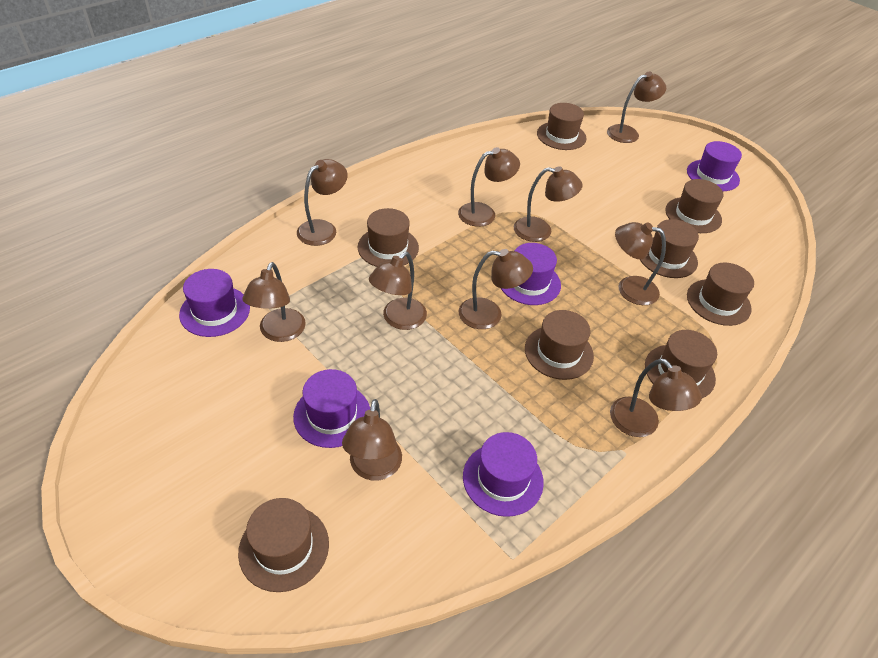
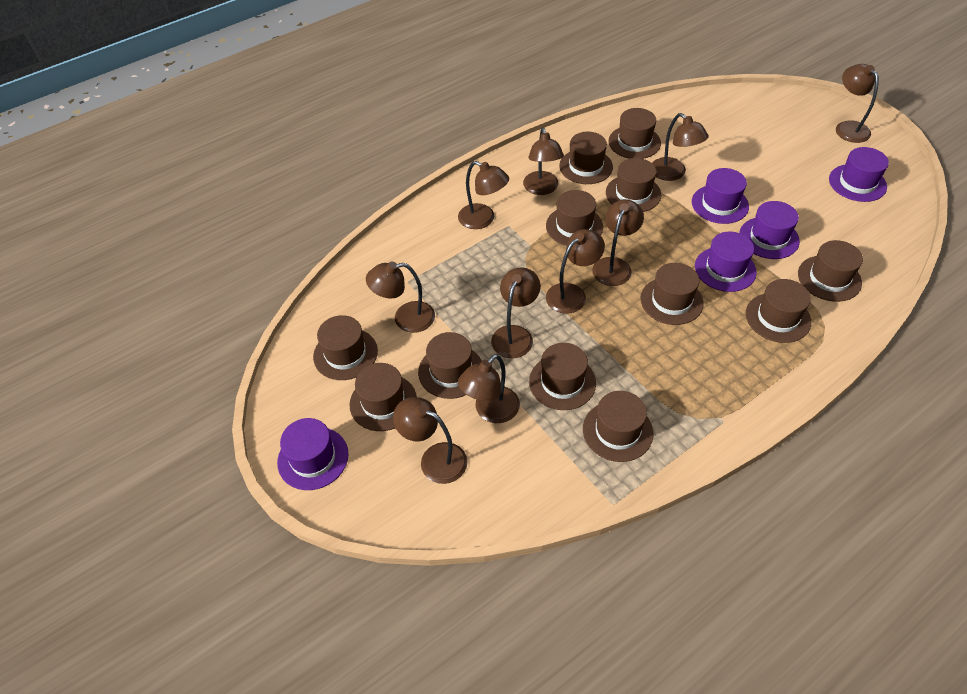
brown hat: [238,498,329,592] [358,208,419,267] [525,310,594,380] [537,103,587,150] [640,219,699,278] [645,330,717,398] [665,179,724,233] [687,263,754,326] = 8 -> [313,315,378,380] [349,363,417,431] [418,332,482,399] [529,343,596,410] [546,190,603,246] [559,132,613,184] [583,391,654,462] [606,158,661,212] [608,108,661,159] [640,263,704,325] [746,279,811,343] [798,240,863,302] = 12

